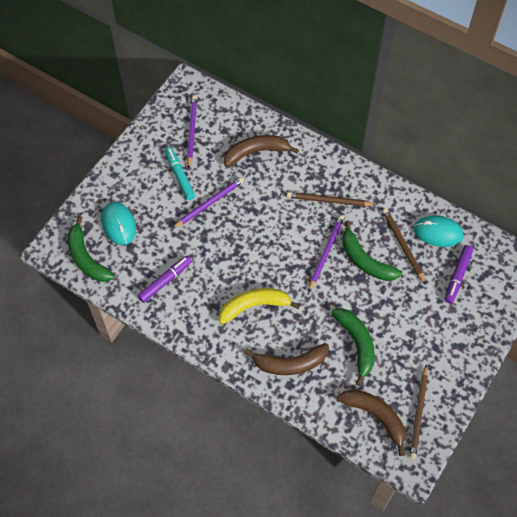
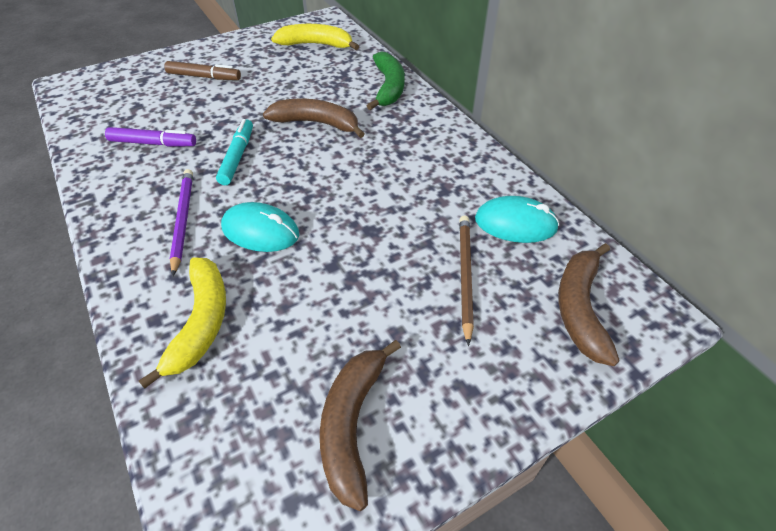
brown marker: none = 0 -> [164,61,241,80] = 1
brown pencil: [287,192,376,206] [382,208,426,285] [409,365,428,459] = 3 -> [459,215,474,346] = 1
green banana: [67,216,115,282] [331,308,375,386] [342,221,402,281] = 3 -> [367,52,405,110] = 1
purple marker: [138,255,192,303] [445,245,473,303] = 2 -> [105,127,196,146] = 1
purple pencil: [172,177,244,228] [187,95,197,168] [308,215,344,292] = 3 -> [170,169,193,276] = 1
yellow banana: [219,288,300,324] = 1 -> [139,257,226,389] [271,24,359,50] = 2

